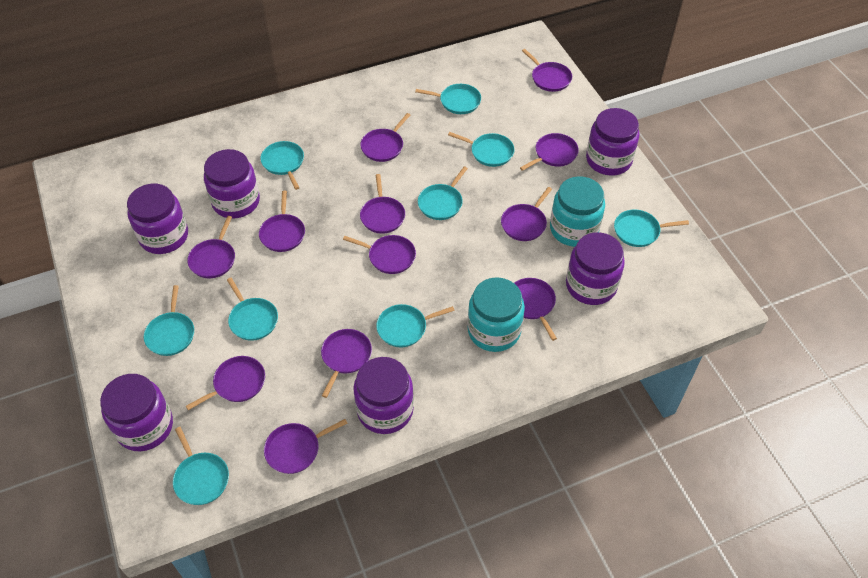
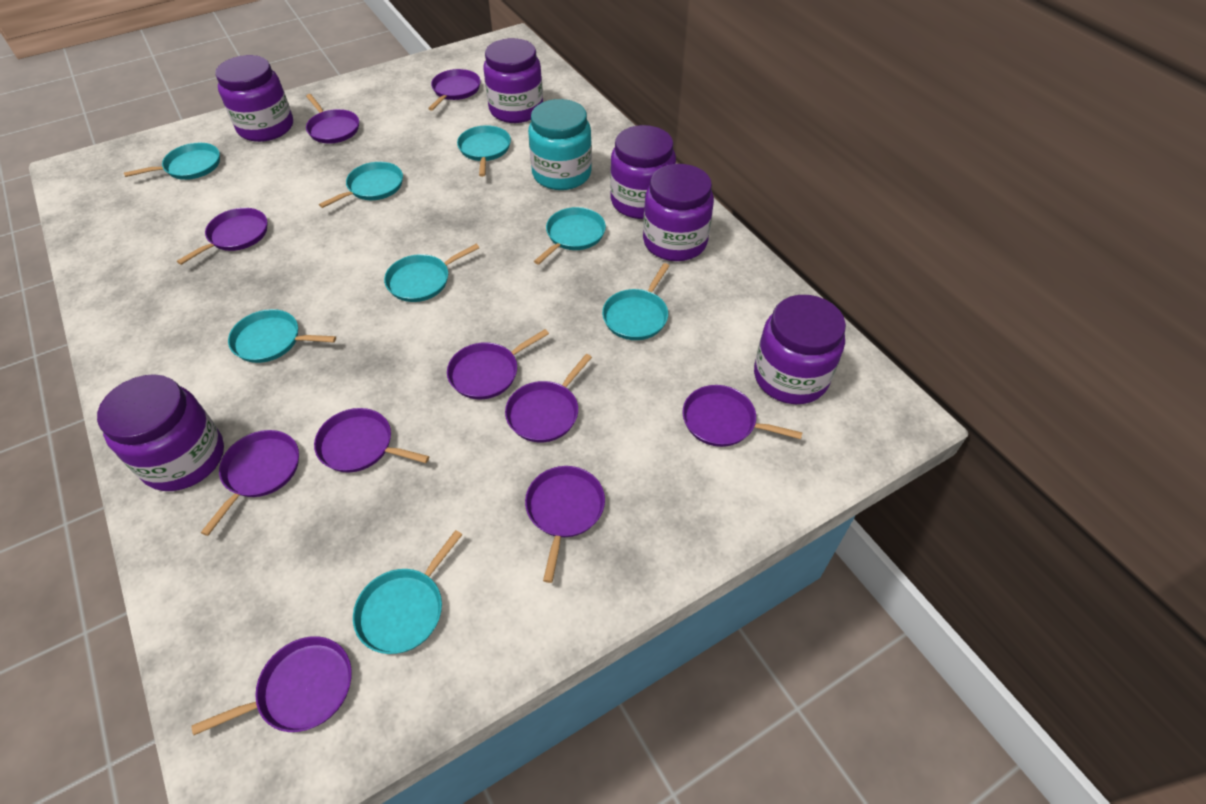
purple pan: [186,356,265,410] [187,216,235,278] [259,191,305,252] [264,419,348,474] [321,329,372,398] [343,235,416,274] [360,113,410,162] [360,174,405,234] [501,187,552,241] [514,278,557,341] [520,133,579,171] [522,49,572,92] = 12 -> [177,208,267,265] [192,636,352,735] [201,430,299,536] [306,94,359,143] [314,408,429,473] [428,69,481,111] [447,329,549,399] [505,354,592,442] [525,466,605,583] [683,385,803,447] = 10
turquoise jar: [468,277,525,352] [550,176,605,247] = 2 -> [528,99,592,190] = 1
turquoise pan: [144,285,194,356] [173,427,229,505] [227,278,278,341] [260,141,304,190] [376,304,455,348] [415,84,481,114] [418,166,468,220] [448,132,515,167] [614,210,689,247] = 9 -> [124,143,220,180] [228,309,336,363] [319,162,403,208] [353,530,462,654] [384,244,480,302] [457,125,511,177] [534,207,606,265] [602,263,669,340] = 8

